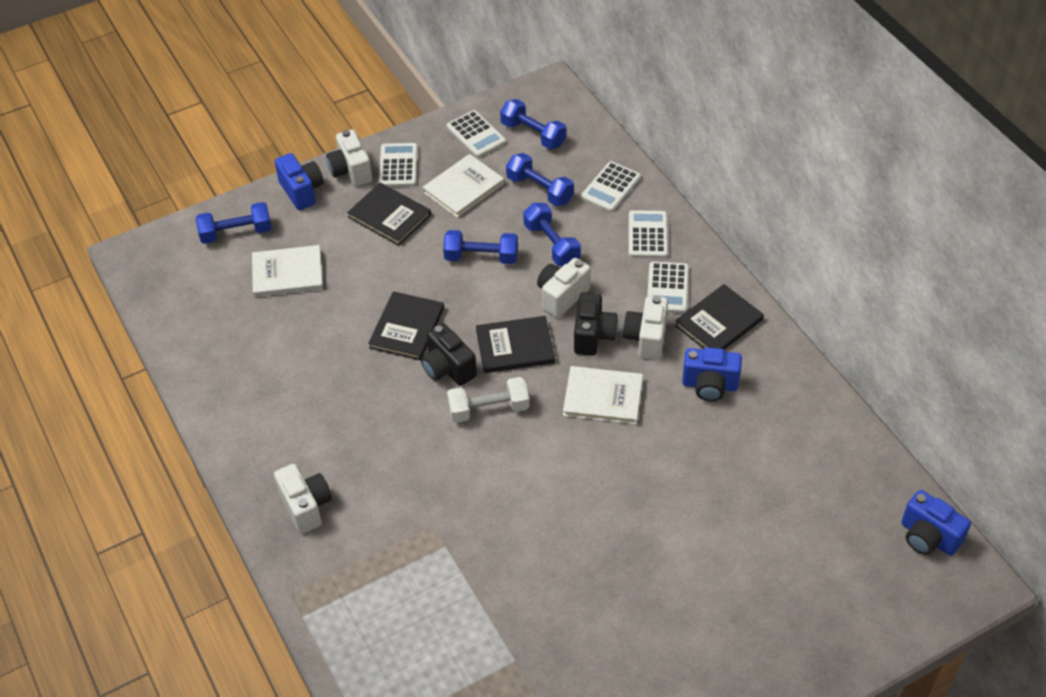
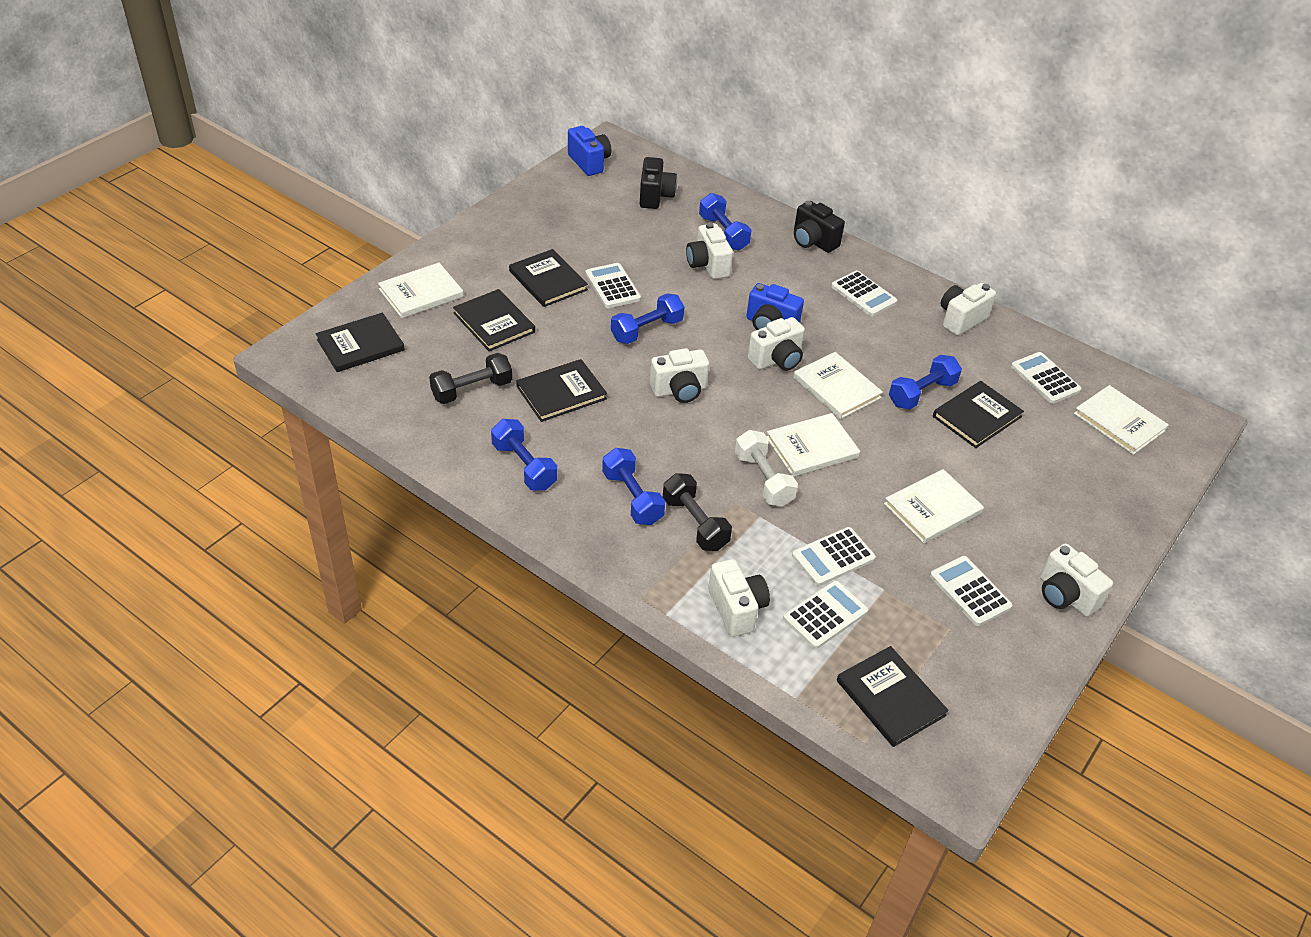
black book: [347,183,431,246] [368,291,444,361] [476,316,555,373] [675,284,764,350] = 4 -> [316,313,405,372] [453,289,535,351] [509,249,588,307] [516,359,607,422] [837,646,949,747] [933,381,1024,448] = 6
black dumbbell: none = 0 -> [429,353,512,404] [663,473,732,551] = 2
blue camera: [274,153,324,210] [682,347,742,401] [901,490,971,556] = 3 -> [568,126,612,176] [746,283,804,330] = 2
white book: [252,245,323,297] [422,154,504,218] [563,366,643,424] = 3 -> [378,263,464,318] [766,413,860,477] [793,352,883,419] [884,469,984,543] [1074,385,1169,455] = 5
white calculator: [379,143,418,187] [447,110,506,158] [581,161,641,212] [629,210,668,258] [647,261,689,313] = 5 -> [585,263,641,308] [783,580,868,649] [792,527,876,586] [831,271,897,316] [930,556,1012,626] [1011,352,1081,404] = 6
white camera: [274,464,332,534] [326,129,372,187] [537,258,591,318] [623,296,668,360] = 4 -> [650,348,709,403] [686,222,733,279] [708,559,770,637] [747,317,805,371] [941,283,996,336] [1040,543,1113,617] = 6

